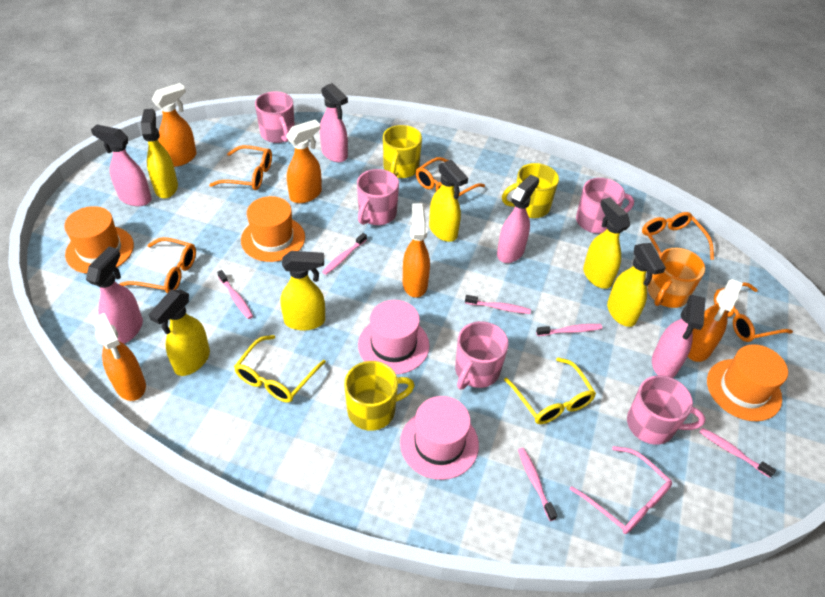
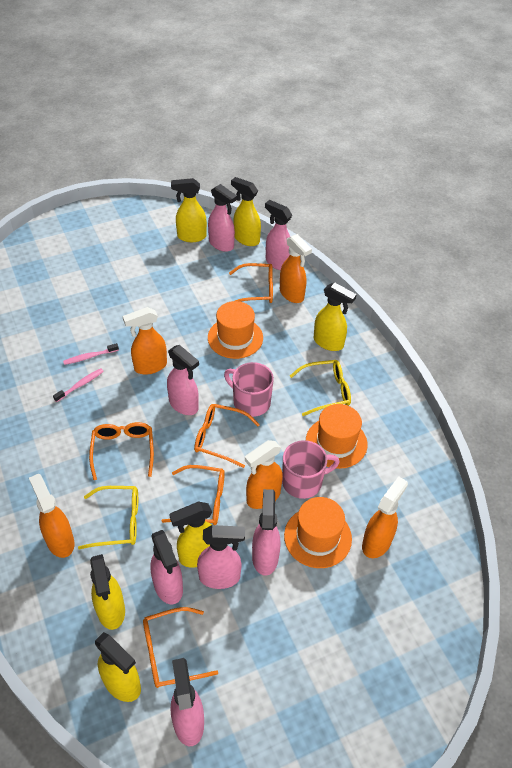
orange mug: [648,248,705,308] = 1 -> none = 0
pink glasses: [570,446,672,534] = 1 -> none = 0
pink hat: [358,300,429,374] [400,396,479,480] = 2 -> none = 0
pink mug: [255,91,295,143] [357,169,399,225] [455,321,509,389] [576,178,634,233] [627,375,705,445] = 5 -> [224,362,274,417] [282,440,340,499] = 2
pink spray bottle: [86,247,143,344] [91,125,152,206] [320,83,348,162] [497,175,539,263] [652,295,705,378] = 5 -> [150,530,183,604] [167,345,199,415] [171,658,204,746] [197,525,245,589] [208,184,237,252] [252,489,281,576] [265,200,292,270] = 7
pink toothbrush: [217,270,253,319] [322,233,367,275] [465,295,531,314] [518,448,557,521] [536,324,602,336] [699,428,776,478] = 6 -> [53,368,104,402] [63,343,119,365] = 2
yellow mug: [344,361,415,431] [383,125,422,178] [502,163,559,218] = 3 -> none = 0

